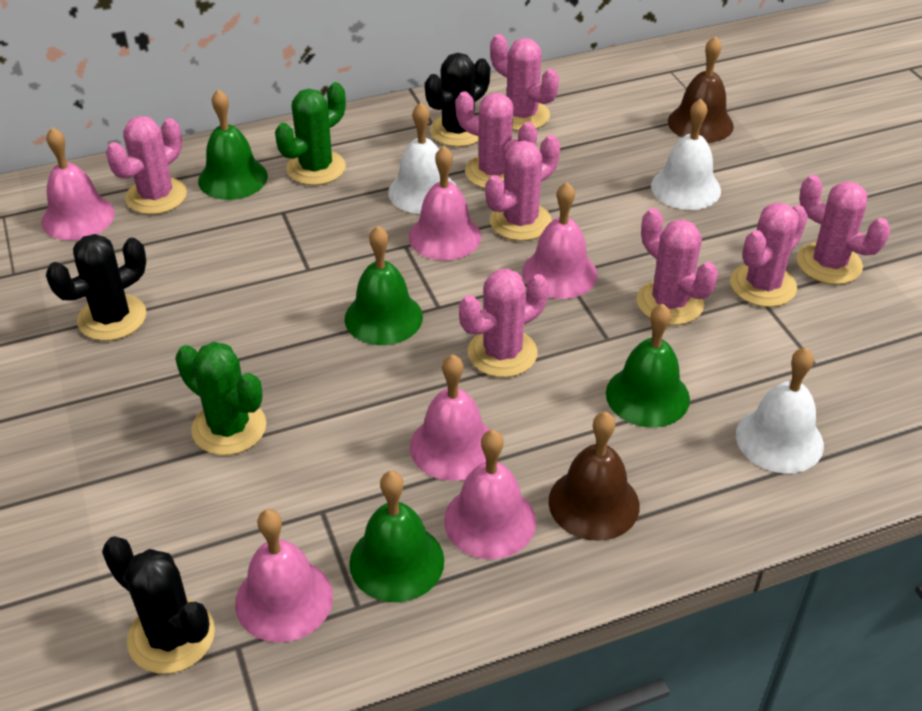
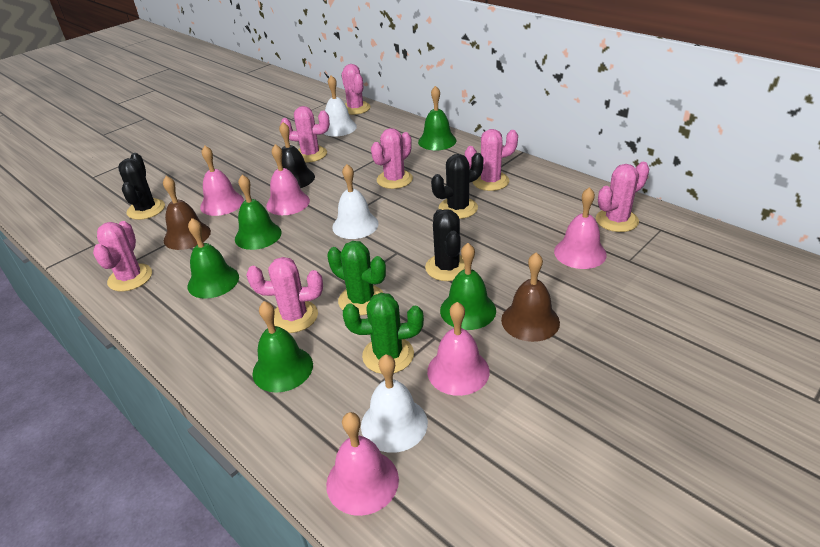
black bell: none = 0 -> [279,122,315,188] = 1
green bell: [198,89,268,200] [345,226,423,345] [349,471,444,602] [606,304,690,427] = 4 -> [187,218,239,299] [235,175,282,250] [252,301,313,393] [418,86,457,150] [440,243,496,330] = 5
pink bell: [41,127,115,241] [235,509,333,643] [409,146,481,261] [410,354,490,481] [444,430,536,559] [522,182,598,299] = 6 -> [200,146,244,216] [266,144,310,215] [326,412,399,516] [427,302,490,396] [554,187,607,269] = 5
pink cactus: [106,116,187,215] [455,92,537,189] [459,268,549,378] [485,135,560,241] [490,34,559,131] [637,208,718,325] [730,202,808,307] [797,175,891,285] = 8 -> [93,221,152,292] [246,257,323,333] [280,106,330,163] [341,64,370,115] [371,128,413,189] [465,129,518,191] [596,162,649,232] = 7

